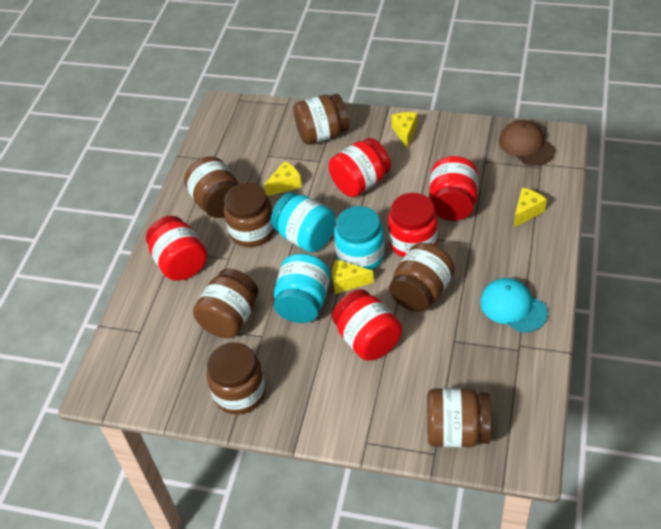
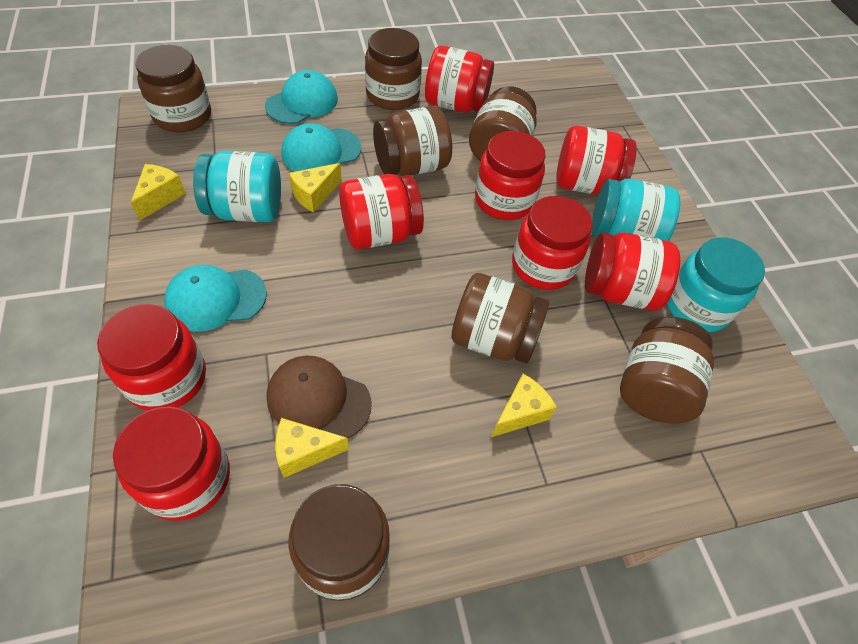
red jar: [146,216,207,281] [328,138,391,197] [332,289,402,361] [388,193,438,257] [429,156,478,221] = 5 -> [97,304,206,411] [113,406,230,521] [339,174,424,250] [425,46,494,113] [475,131,545,220] [512,196,592,290] [556,126,637,195] [585,232,680,311] = 8
turquoise cap: [480,278,548,333] = 1 -> [164,265,267,332] [265,70,338,124] [281,123,361,172] = 3

